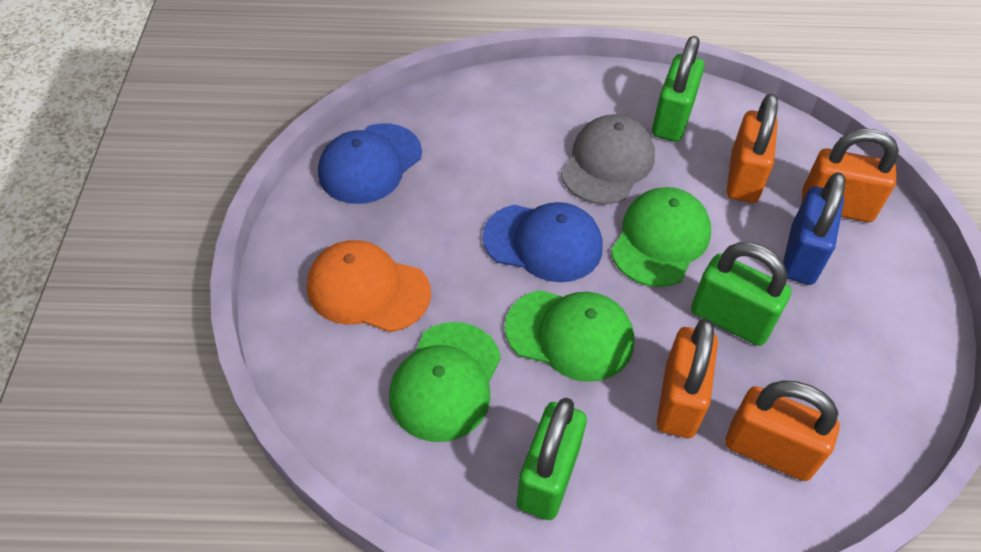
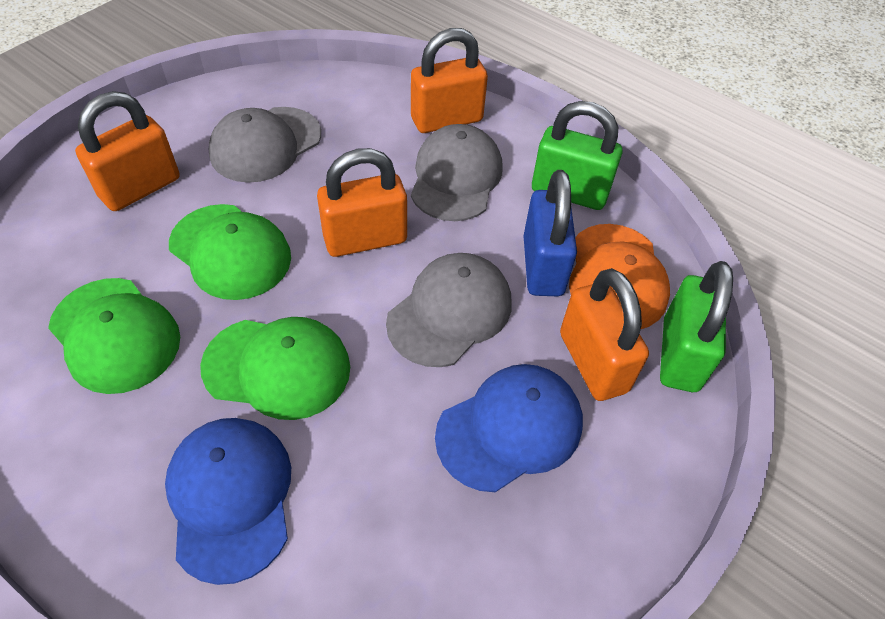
green padlock: [516,398,587,520] [652,36,704,142] [691,242,791,346] = 3 -> [532,101,622,210] [660,261,733,392] = 2
grey cap: [561,114,655,204] = 1 -> [209,107,321,183] [386,253,511,367] [411,124,503,221] = 3

